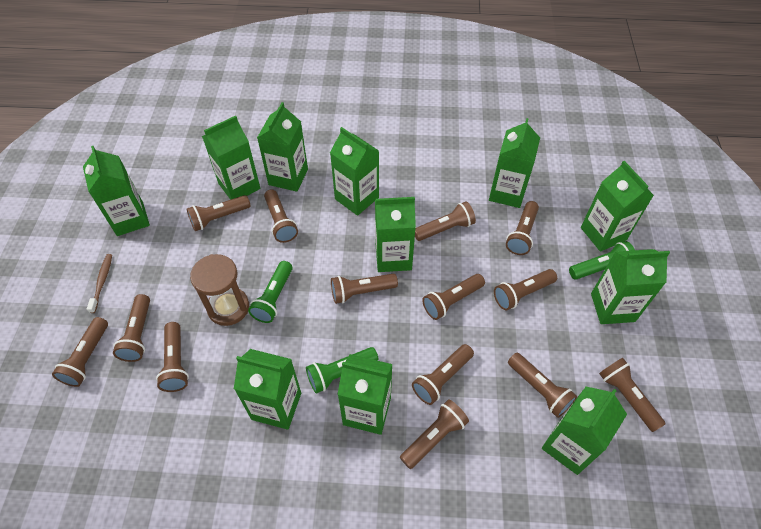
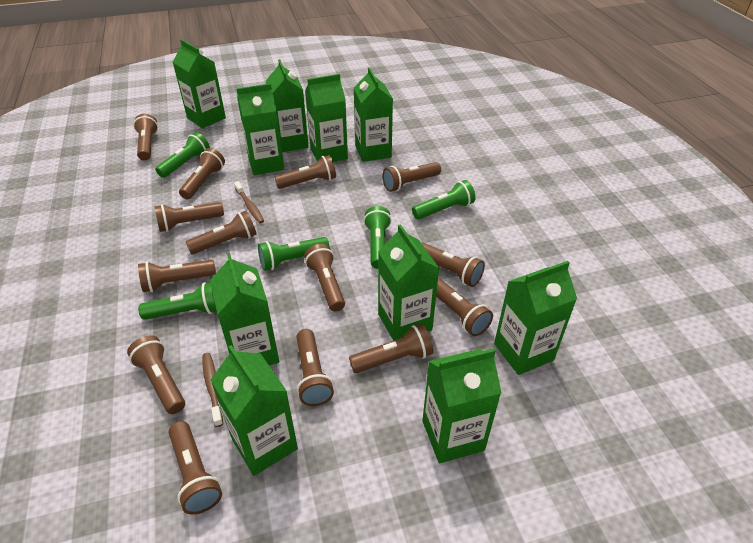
brown hourglass: [190,254,249,326] = 1 -> none = 0
brown toothbrush: [87,254,112,313] = 1 -> [203,353,223,427] [234,182,264,223] = 2
green carton: [83,146,150,236] [202,116,260,200] [234,349,301,430] [257,102,308,192] [330,127,379,216] [337,354,392,435] [375,197,416,272] [489,118,540,208] [542,386,627,475] [581,161,654,252] [591,249,670,324] = 11 -> [173,39,226,128] [210,253,279,366] [211,345,298,476] [236,83,284,175] [266,59,309,152] [305,74,348,162] [354,67,393,162] [378,224,440,341] [422,349,501,463] [494,261,577,375] = 10
green flashlight: [248,261,293,323] [306,347,378,394] [569,241,635,280] = 3 -> [138,282,217,320] [155,132,210,178] [258,237,329,271] [364,206,392,269] [412,180,476,219] = 5

